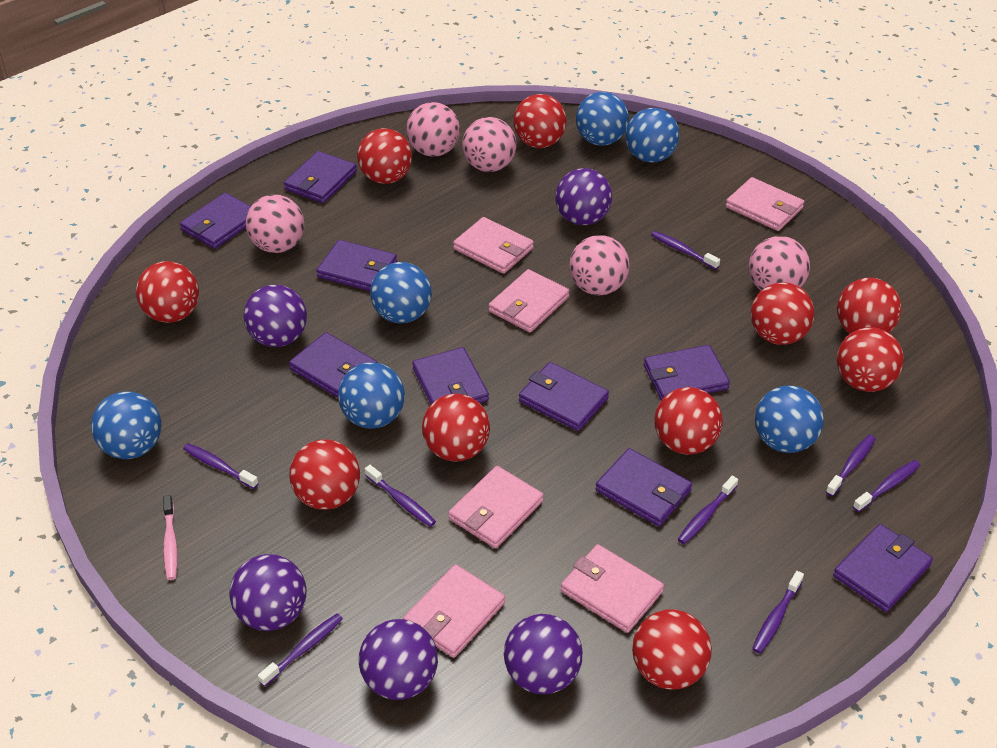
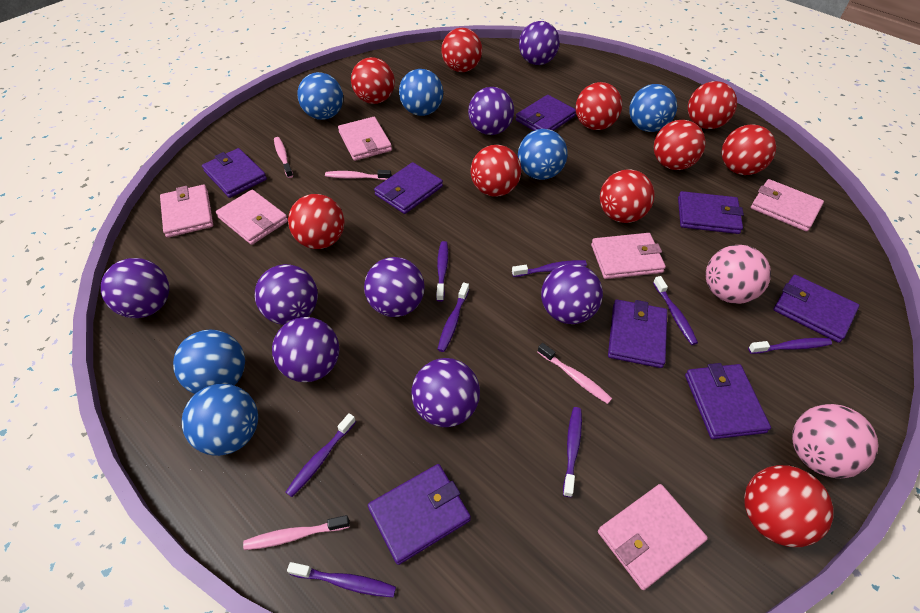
pink ball: [246,195,305,253] [406,102,460,157] [462,117,516,172] [569,235,630,296] [749,236,810,290] = 5 -> [706,245,771,304] [792,404,879,478] = 2
pink toothbrush: [163,495,178,580] = 1 -> [243,515,350,550] [274,137,293,178] [325,170,392,180] [538,343,612,404] = 4
purple ball: [229,554,306,631] [244,285,307,347] [359,619,438,700] [504,614,583,694] [555,168,612,225] = 5 -> [101,258,169,318] [255,264,318,325] [272,317,339,382] [364,257,425,317] [411,358,480,427] [468,87,514,135] [519,21,560,65] [541,264,603,324] = 8
purple wallet: [180,193,251,249] [284,151,357,203] [289,332,377,398] [316,240,397,291] [412,347,489,404] [519,362,609,431] [595,448,692,526] [644,345,730,400] [833,524,933,612] = 9 -> [202,148,267,198] [368,464,471,565] [374,162,443,214] [516,95,576,131] [608,300,667,368] [678,191,744,234] [685,363,771,439] [773,275,859,343] = 8

